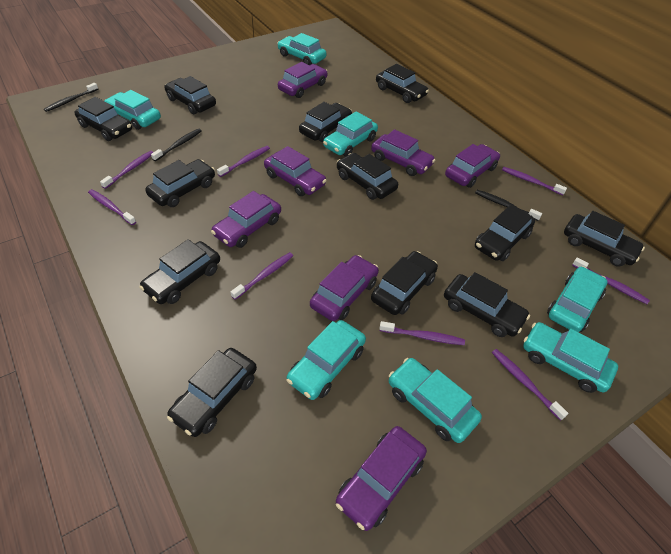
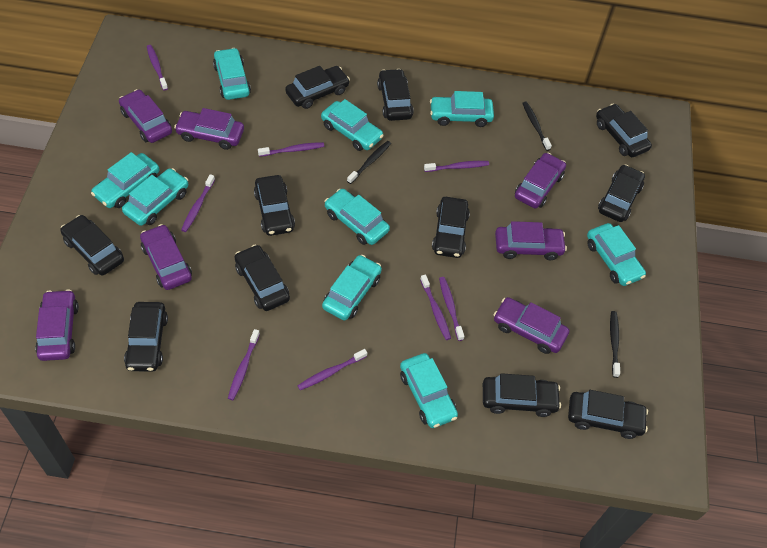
black car: [75,97,132,141] [139,239,220,304] [145,159,215,207] [164,76,216,114] [167,348,257,437] [299,102,352,142] [337,153,398,200] [371,251,438,315] [376,64,429,103] [444,272,530,337] [475,205,535,261] [564,211,645,267] = 12 -> [60,215,124,275] [124,302,168,372] [235,244,290,311] [254,175,295,236] [285,66,350,109] [377,69,414,121] [432,197,470,258] [483,373,561,417] [568,390,648,439] [596,104,652,157] [598,164,645,222] = 11
turquoise car: [104,90,161,130] [277,33,326,65] [286,320,366,400] [323,112,378,157] [389,358,482,443] [523,322,618,393] [547,266,608,332] = 7 -> [91,152,160,208] [122,168,188,226] [213,48,251,100] [321,99,384,151] [322,255,382,321] [325,189,390,245] [400,353,458,428] [430,91,494,127] [587,223,646,286] = 9

